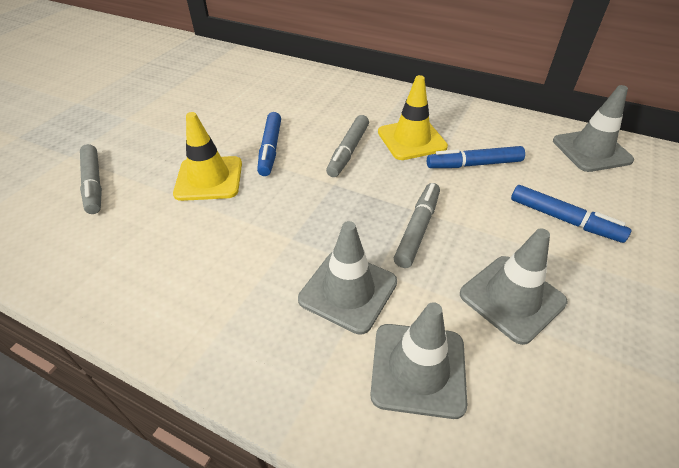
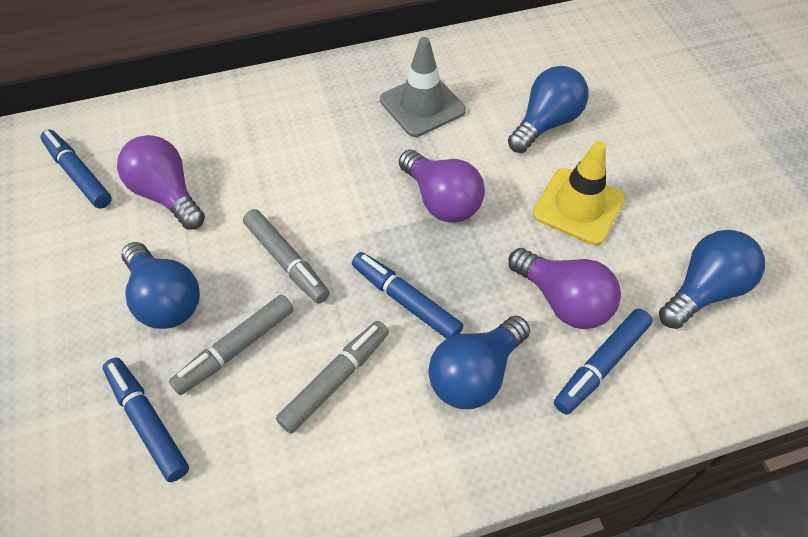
blue light bulb: none = 0 -> [121,242,200,329] [428,315,530,409] [508,66,588,153] [659,230,765,329] = 4
blue marker: [257,112,281,176] [427,146,525,168] [511,185,631,243] = 3 -> [41,130,112,209] [103,358,189,482] [352,252,463,339] [554,309,653,415] = 4
grey traffic cone: [298,221,397,335] [370,302,467,419] [460,228,568,345] [553,85,634,172] = 4 -> [380,37,466,137] = 1
purple light bulb: none = 0 -> [117,135,205,230] [399,150,485,223] [508,248,621,329] = 3
yellow traffic cone: [173,112,242,201] [378,75,448,160] = 2 -> [532,141,625,245] = 1

